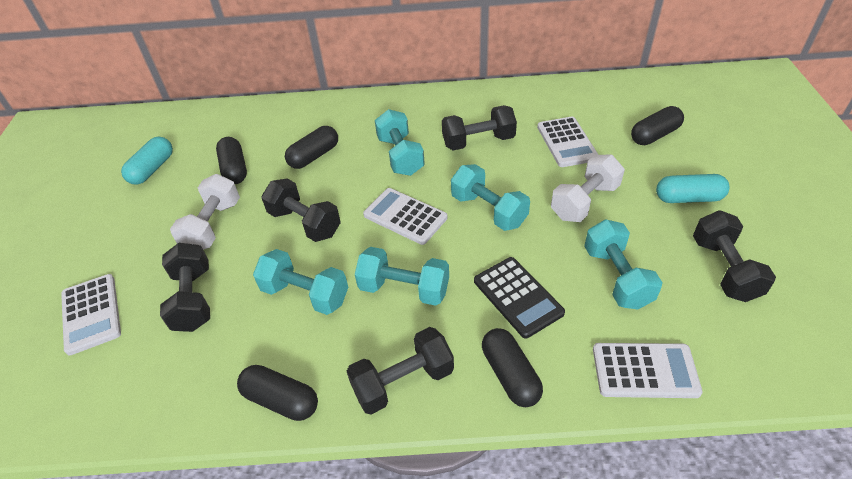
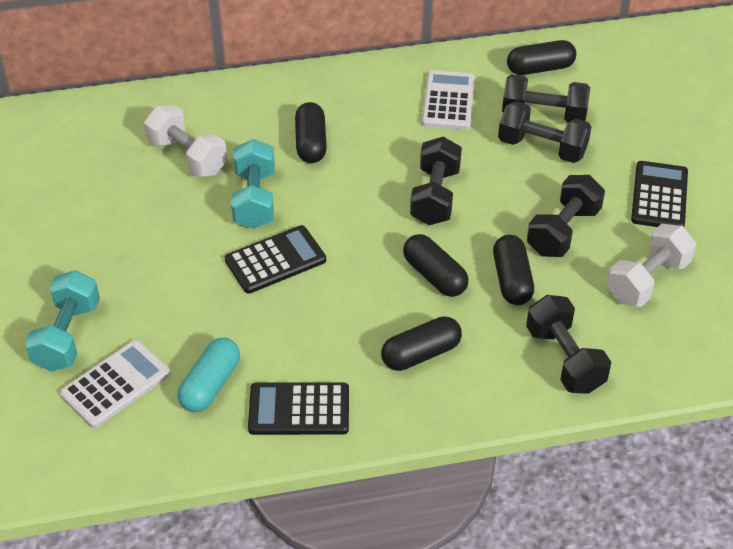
black calculator: [474,257,565,338] = 1 -> [225,225,326,294] [248,382,349,435] [631,161,688,227] = 3
turquoise capsule: [121,137,173,185] [656,174,730,203] = 2 -> [178,338,240,412] = 1
turquoise dumbbell: [253,249,348,315] [355,247,449,306] [375,109,425,176] [451,164,530,231] [584,219,663,309] = 5 -> [25,270,100,372] [231,139,275,229] = 2
white calculator: [61,274,121,355] [363,188,447,245] [537,117,599,167] [593,343,703,398] = 4 -> [60,340,171,428] [422,70,475,130] = 2

